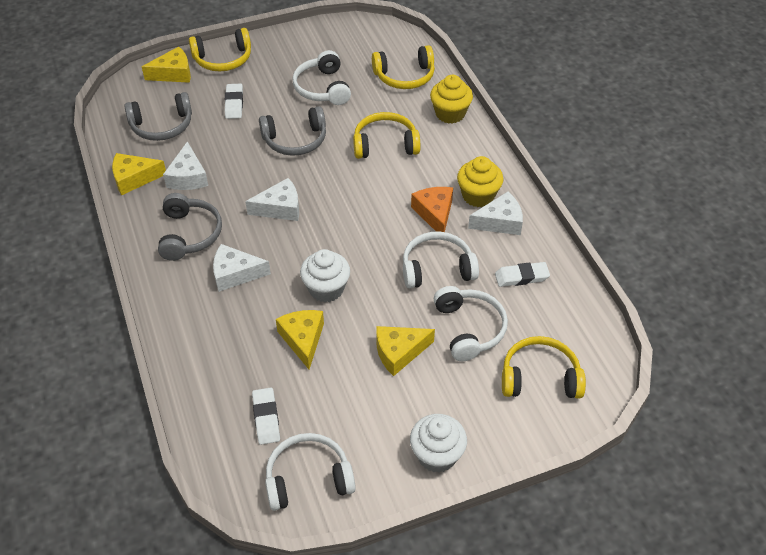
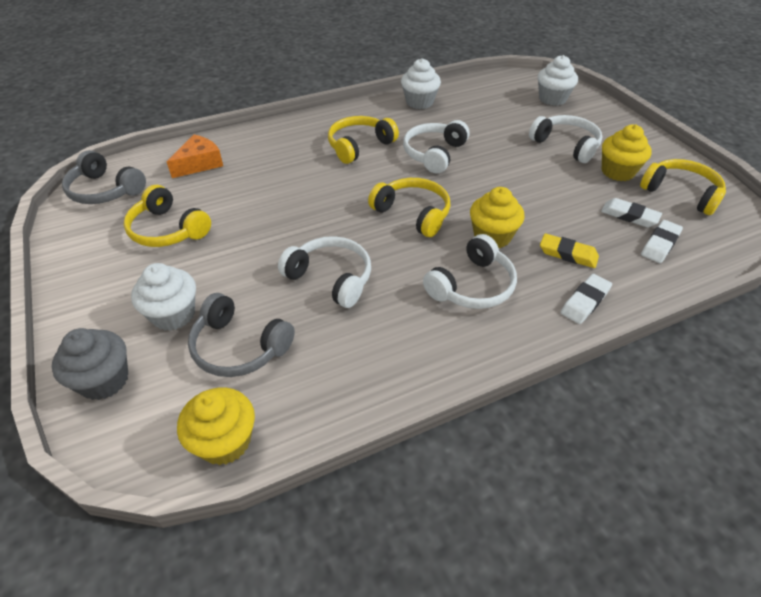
grey cupcake: none = 0 -> [52,328,128,400] = 1
grey headphones: [124,92,192,141] [158,193,222,261] [259,106,326,156] = 3 -> [62,150,146,204] [188,293,295,377] = 2
white cheese: [163,141,208,190] [213,244,271,292] [245,178,299,221] [468,192,523,235] = 4 -> none = 0
white cupcake: [300,249,350,302] [410,414,467,473] = 2 -> [131,263,196,331] [401,58,441,109] [538,55,578,106] = 3
yellow cheese: [112,153,166,195] [142,47,191,83] [276,310,324,369] [376,326,435,376] = 4 -> none = 0
yellow cupcake: [430,75,473,124] [457,156,504,207] = 2 -> [177,387,255,465] [470,187,524,248] [602,124,652,181] = 3
yellow eraser: none = 0 -> [540,233,599,268] = 1

